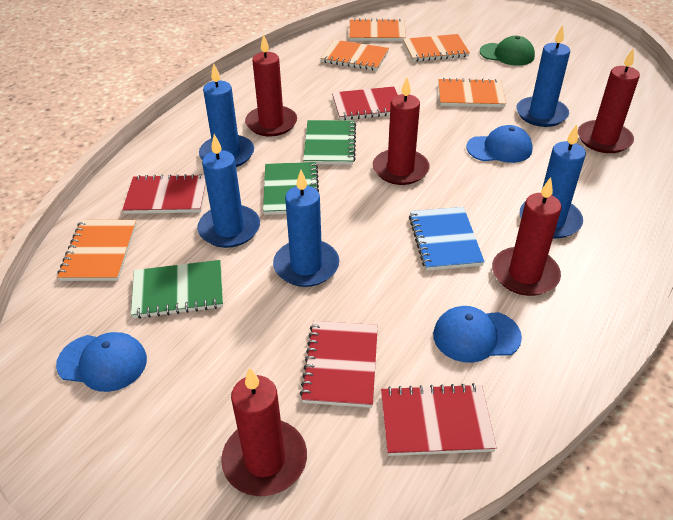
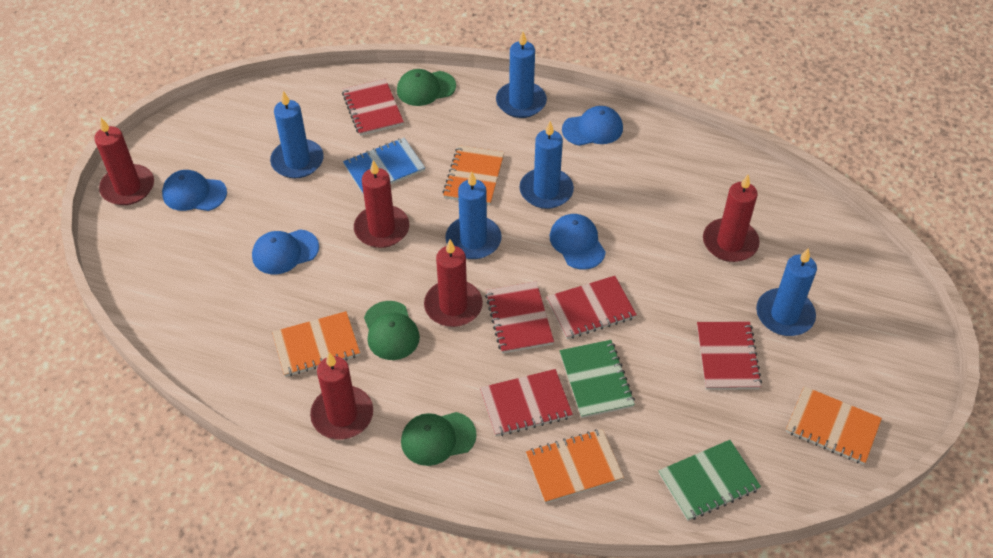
blue cap: [56,332,147,392] [433,306,522,363] [466,125,533,163] = 3 -> [162,170,227,211] [252,229,319,274] [550,214,606,269] [562,106,623,146] = 4
green cap: [480,36,535,66] = 1 -> [364,301,420,360] [397,69,456,106] [401,412,477,466] = 3
green notebook: [131,260,223,319] [263,162,319,215] [303,120,356,165] = 3 -> [560,340,635,418] [659,440,761,521] = 2
orange notebook: [57,220,137,281] [321,40,389,71] [349,18,406,41] [403,34,470,62] [438,78,506,107] = 5 -> [272,311,360,377] [443,145,504,205] [526,429,624,503] [786,386,882,465] = 4
red notebook: [122,174,206,214] [300,321,378,408] [332,87,398,120] [381,383,497,456] = 4 -> [342,79,404,136] [480,369,573,436] [485,281,554,354] [547,276,637,339] [697,322,762,390] = 5

